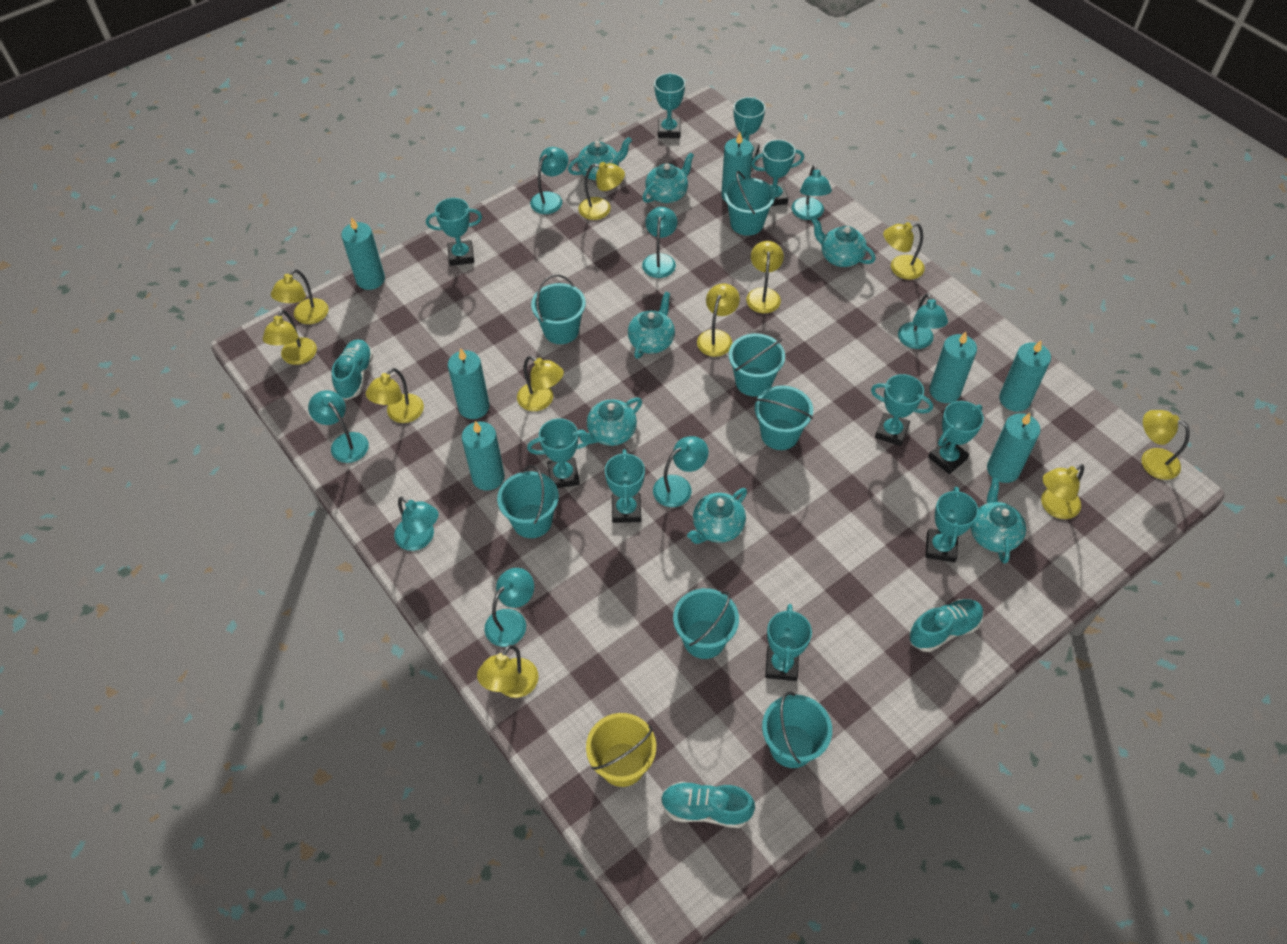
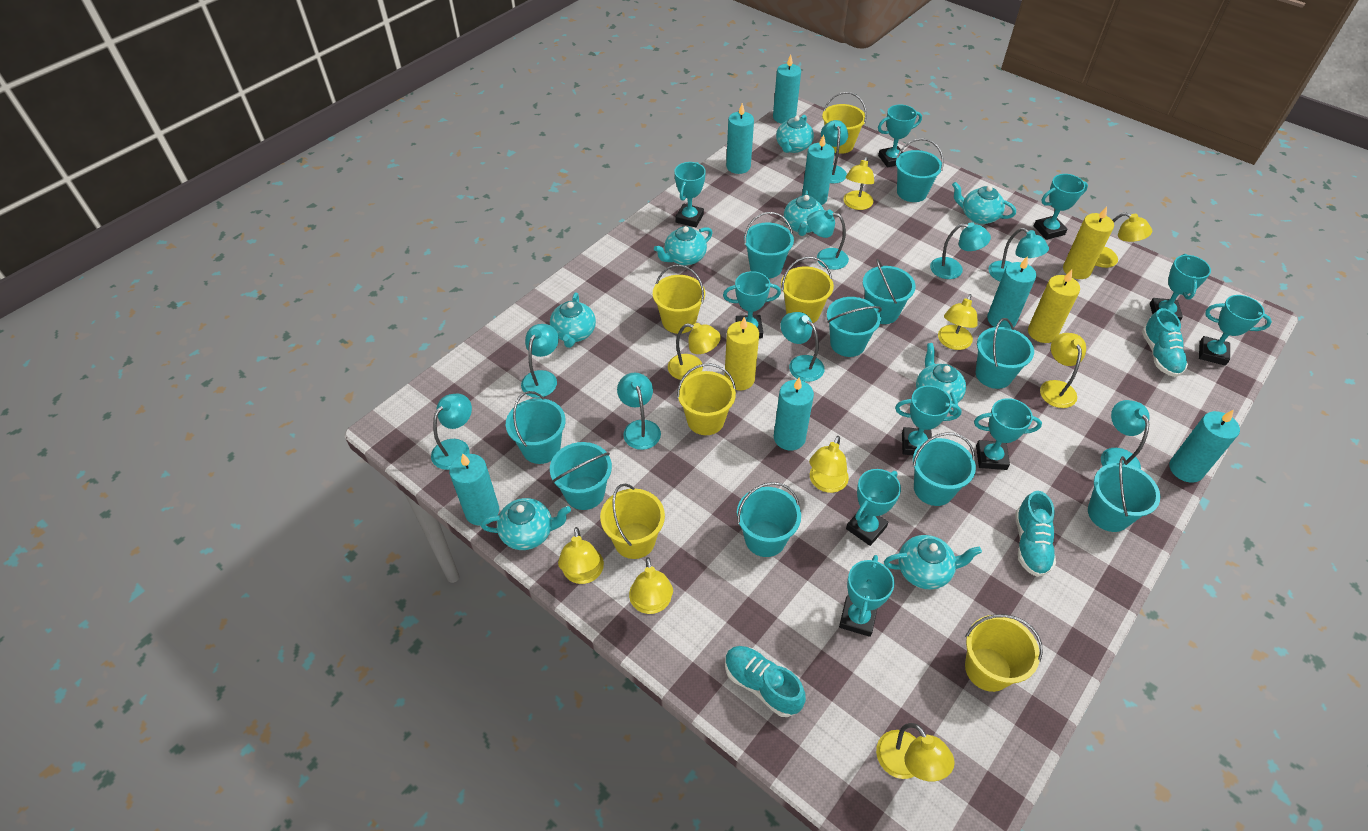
turquoise bucket: [497,465,559,538] [531,274,586,344] [673,588,739,659] [724,171,775,236] [729,334,785,396] [755,385,813,450] [762,692,832,768] = 7 -> [506,391,566,464] [550,442,612,510] [737,482,801,557] [744,212,794,279] [827,297,882,357] [863,259,916,324] [896,138,944,202] [913,432,976,506] [976,318,1034,389] [1088,456,1161,532] = 10
turquoise lamp: [308,390,369,463] [394,496,439,551] [484,568,534,647] [530,147,568,214] [642,207,677,278] [653,436,709,507] [792,165,832,220] [898,293,948,349] = 8 -> [431,393,472,470] [521,324,559,398] [617,373,661,450] [780,312,825,382] [807,210,849,270] [821,120,848,184] [930,222,991,279] [989,228,1049,281] [1101,400,1150,469] = 9
turquoise teapot: [568,137,632,181] [578,398,642,446] [628,292,675,359] [642,152,694,203] [687,488,747,544] [811,218,876,267] [971,478,1026,564] = 7 -> [481,498,571,550] [550,292,596,348] [654,226,713,266] [776,115,814,153] [784,190,824,236] [884,535,982,590] [916,343,966,415] [952,182,1016,224] = 8
yellow bucket: [586,713,656,787] = 1 -> [600,484,665,559] [653,265,705,334] [677,364,736,435] [781,257,834,323] [822,92,867,154] [965,614,1043,692] = 6
yellow candle: none = 0 -> [725,317,759,390] [1028,270,1080,343] [1063,206,1114,279] = 3
yellow lamp: [263,309,317,365] [271,269,328,324] [366,368,424,423] [477,645,539,698] [517,356,564,411] [579,162,625,220] [697,284,740,357] [746,241,784,313] [883,222,925,280] [1041,464,1084,519] [1142,410,1190,480] = 11 -> [558,527,604,584] [629,557,673,614] [668,323,721,380] [809,436,849,493] [843,157,874,210] [876,723,955,781] [938,294,978,350] [1040,333,1086,408] [1096,213,1152,268] = 9

